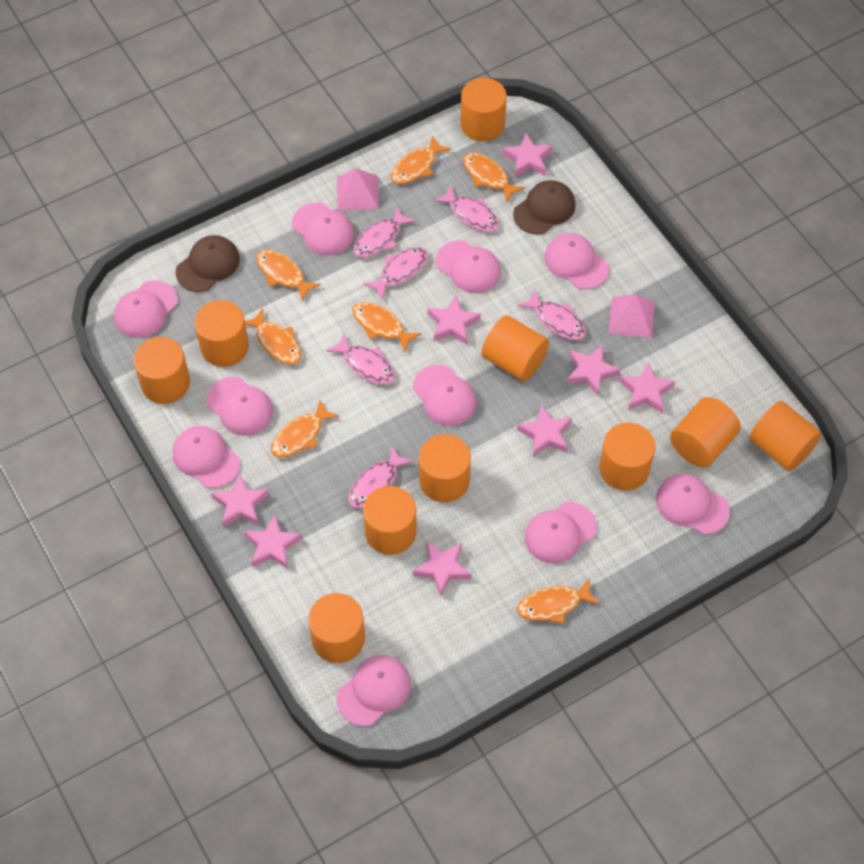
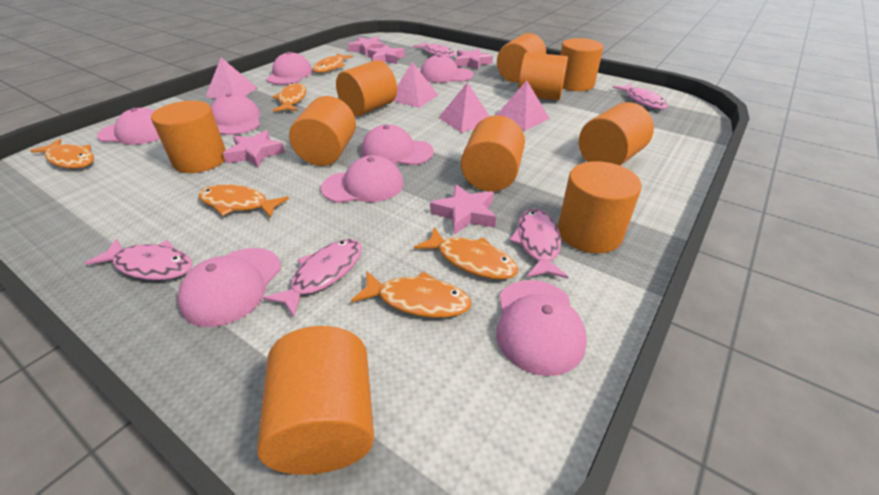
brown cap: [175,235,240,292] [513,180,576,234] = 2 -> none = 0
orange fish: [245,308,301,365] [257,250,321,302] [271,399,339,457] [352,302,421,352] [391,136,451,184] [463,153,525,203] [517,578,600,624] = 7 -> [30,139,94,169] [198,184,289,218] [272,83,307,112] [313,53,353,73] [351,271,472,318] [414,227,519,279] = 6
pink cap: [114,280,178,338] [173,426,240,488] [206,377,273,436] [292,203,354,256] [336,655,411,726] [413,365,476,426] [436,240,501,293] [525,502,597,564] [545,233,609,289] [656,474,730,535] = 10 -> [97,108,160,145] [178,248,281,327] [211,93,260,135] [266,52,313,85] [321,155,404,203] [361,124,434,165] [420,54,474,83] [496,280,587,376] = 8
pink fish: [326,333,395,385] [348,446,414,508] [353,206,416,257] [364,247,428,300] [434,185,499,232] [517,289,586,340] = 6 -> [85,238,192,280] [263,239,362,317] [413,42,455,57] [509,208,568,279] [613,83,668,109] = 5
pink pyramid: [337,168,379,211] [608,294,655,338] = 2 -> [206,58,257,99] [394,62,438,108] [439,82,490,133] [496,80,550,131] = 4
pink star: [211,473,269,527] [244,514,302,569] [413,541,471,596] [427,296,481,345] [502,133,553,177] [517,404,572,457] [567,345,621,396] [619,362,675,413] = 8 -> [223,130,285,167] [348,37,384,56] [367,44,405,64] [430,184,496,235] [455,49,493,70] = 5

